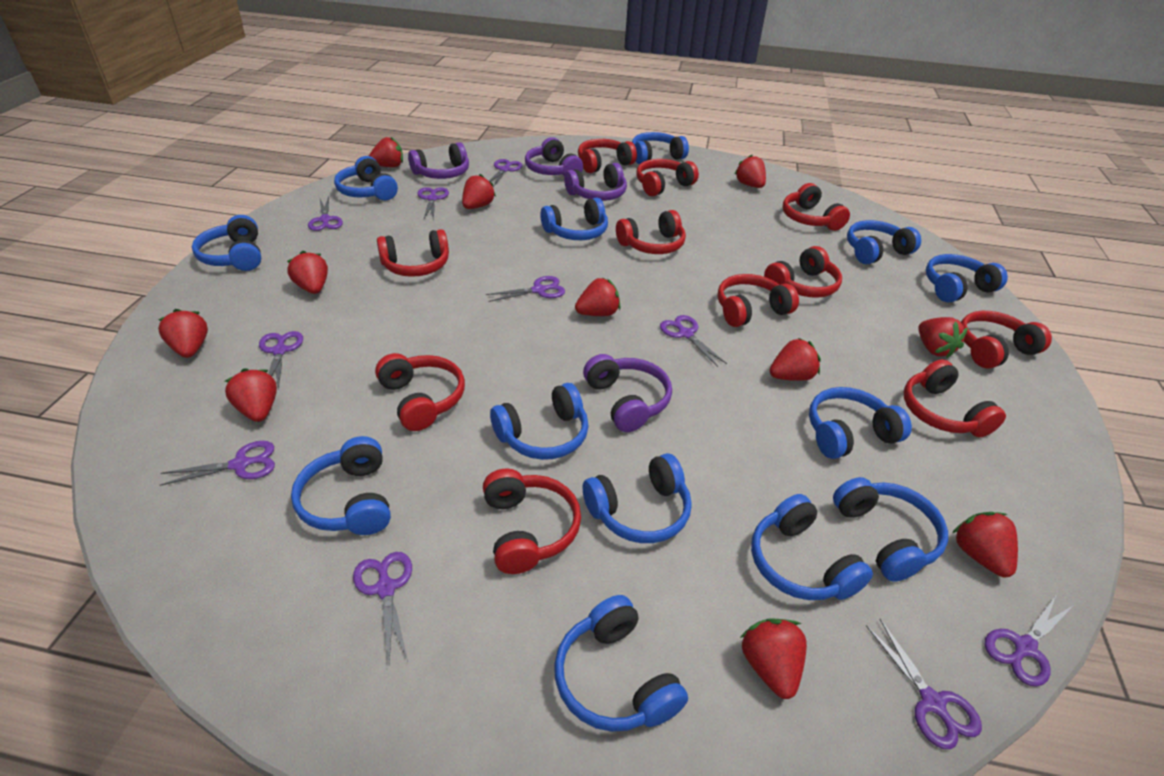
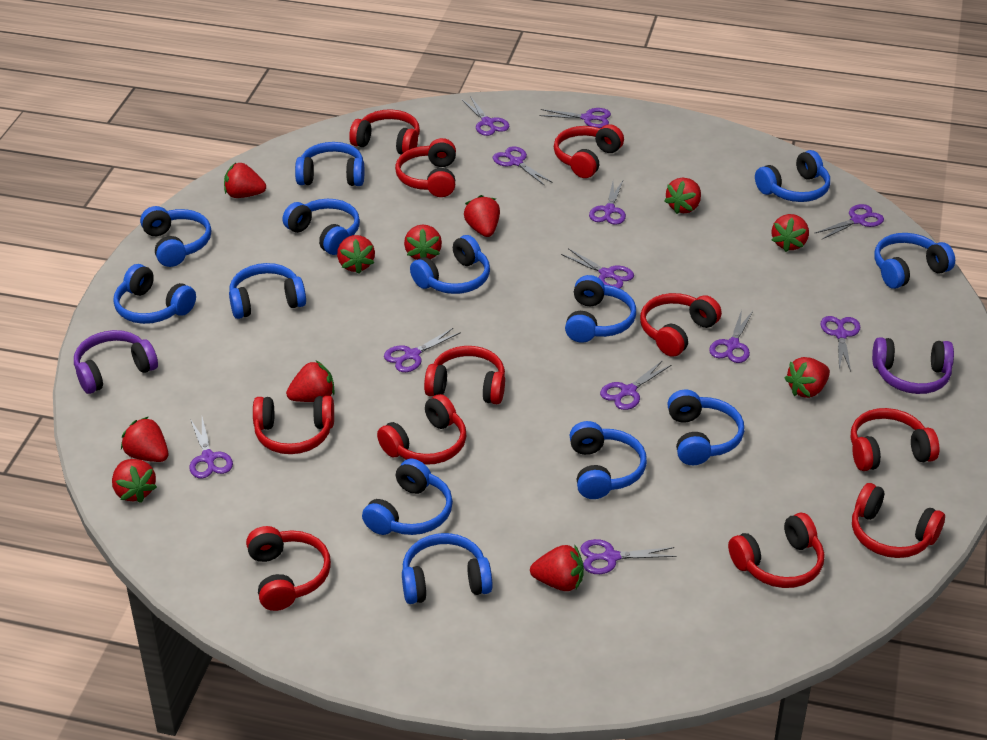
purple headphones: [408,142,469,179] [525,137,583,176] [564,163,627,201] [583,354,672,432] = 4 -> [74,330,158,394] [872,337,954,394] = 2
purple scissors: [160,441,275,486] [259,331,303,389] [308,197,343,231] [353,552,412,662] [417,187,449,219] [486,276,565,302] [489,159,523,187] [660,315,727,367] [866,619,982,749] [984,594,1074,686] = 10 -> [189,417,233,479] [384,327,461,372] [462,96,510,136] [493,146,553,186] [539,108,611,128] [561,248,634,289] [580,539,677,574] [589,181,626,225] [600,360,671,410] [709,310,753,363] [815,204,884,240] [820,316,860,371] = 12

